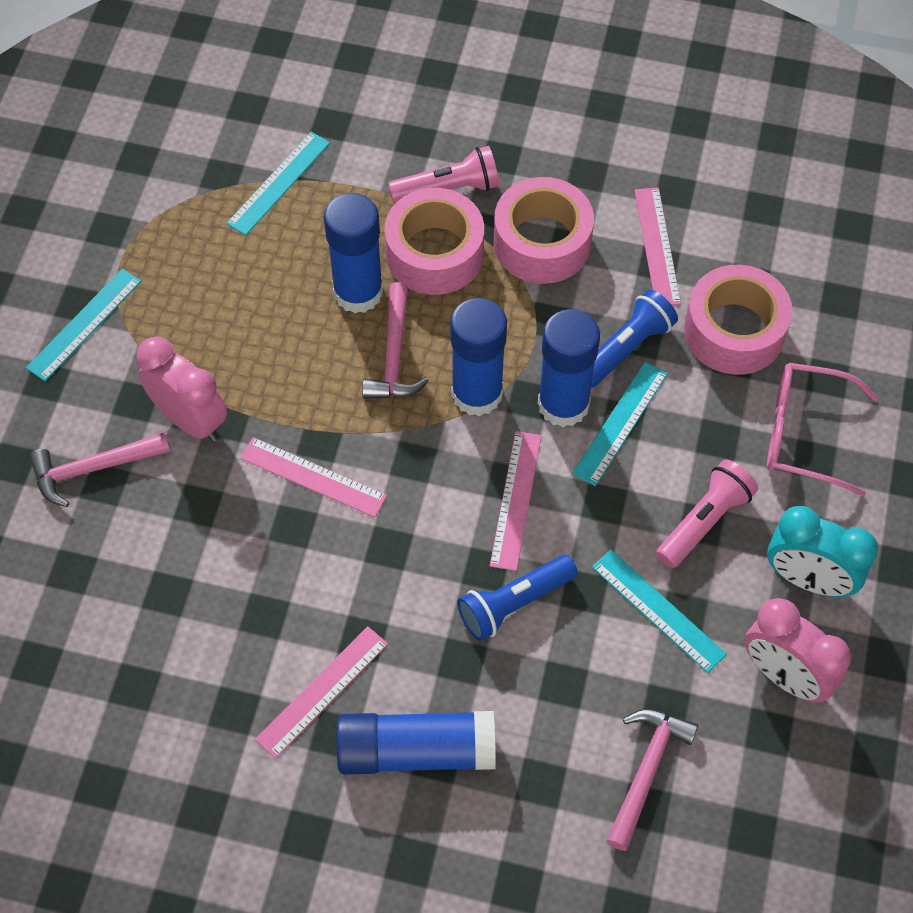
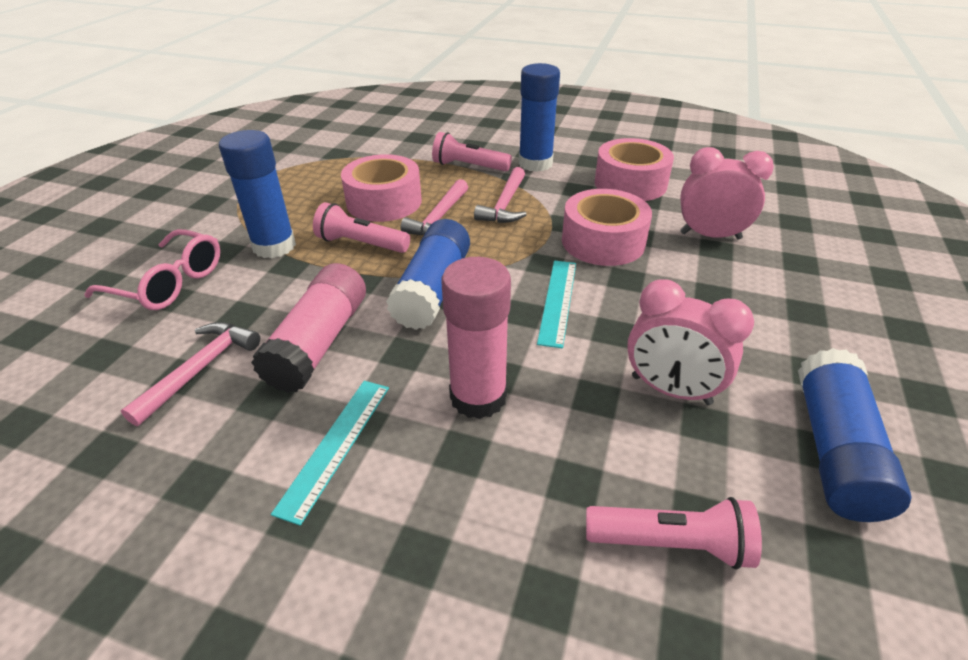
blue flashlight: [457,555,578,641] [591,290,678,388] = 2 -> none = 0
pink flashlight: [388,146,499,204] [656,460,758,568] = 2 -> [313,202,410,253] [432,132,512,171] [586,497,762,570] = 3
pink glue stick: none = 0 -> [251,263,366,393] [442,257,511,419] = 2
pink ruler: [240,437,387,517] [255,626,388,759] [490,431,541,571] [634,187,681,305] = 4 -> none = 0
turquoise clock: [767,506,878,597] = 1 -> none = 0
turquoise ruler: [26,268,141,381] [226,132,330,235] [572,362,668,486] [592,550,727,673] = 4 -> [271,381,389,526] [537,261,576,348] = 2

